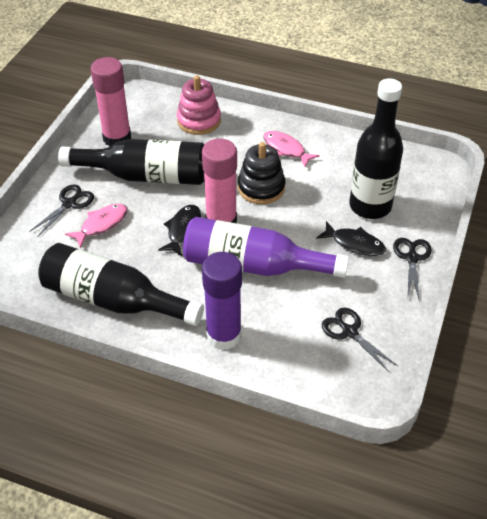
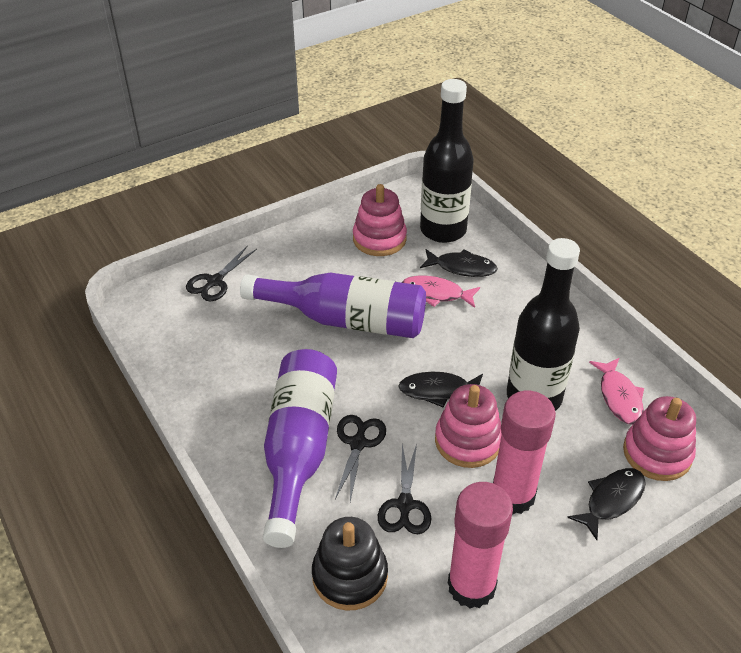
black bottle: [38,243,204,326] [58,139,205,185] [349,78,403,219] = 3 -> [420,79,474,243] [507,238,580,411] = 2
black fish: [158,205,201,257] [316,221,386,256] = 2 -> [398,372,483,407] [420,249,498,277] [567,468,646,540] = 3
pink stacking toy: [177,75,221,135] = 1 -> [353,184,407,256] [435,384,502,468] [623,396,696,481] = 3
purple bottle: [183,217,349,278] = 1 -> [240,273,426,338] [263,349,337,548] = 2
purple glue stick: [202,252,242,350] = 1 -> none = 0

